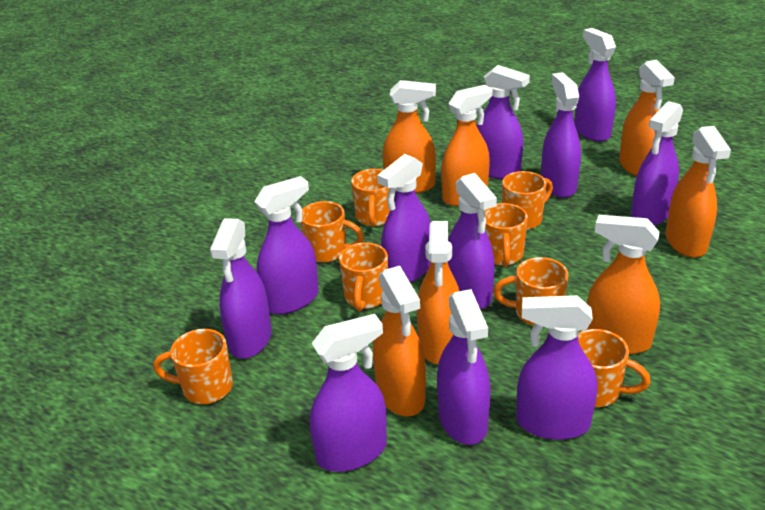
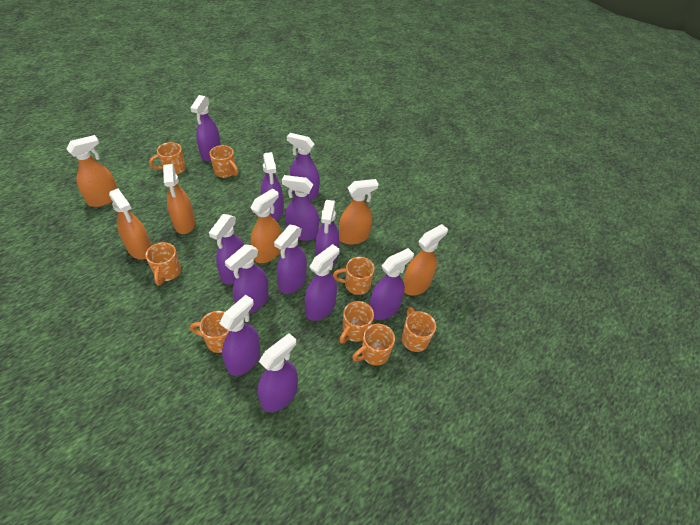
orange spray bottle: [373,266,426,417] [383,80,436,193] [417,221,459,364] [441,85,492,206] [587,215,660,354] [619,60,675,176] [666,126,731,258] = 7 -> [66,135,118,207] [109,189,152,260] [163,164,195,234] [251,189,281,263] [339,179,379,245] [403,224,448,295] = 6
purple spray bottle: [210,218,272,359] [254,176,319,314] [310,314,387,472] [377,154,431,282] [437,289,491,445] [448,173,497,309] [476,65,530,179] [516,295,597,440] [541,72,581,198] [575,28,616,142] [631,101,683,226] = 11 -> [190,95,221,161] [209,214,244,285] [219,295,261,376] [225,244,268,313] [258,333,297,412] [261,152,283,220] [274,225,307,294] [282,175,319,241] [287,133,319,199] [305,244,339,321] [316,200,339,265] [370,248,414,320] = 12

